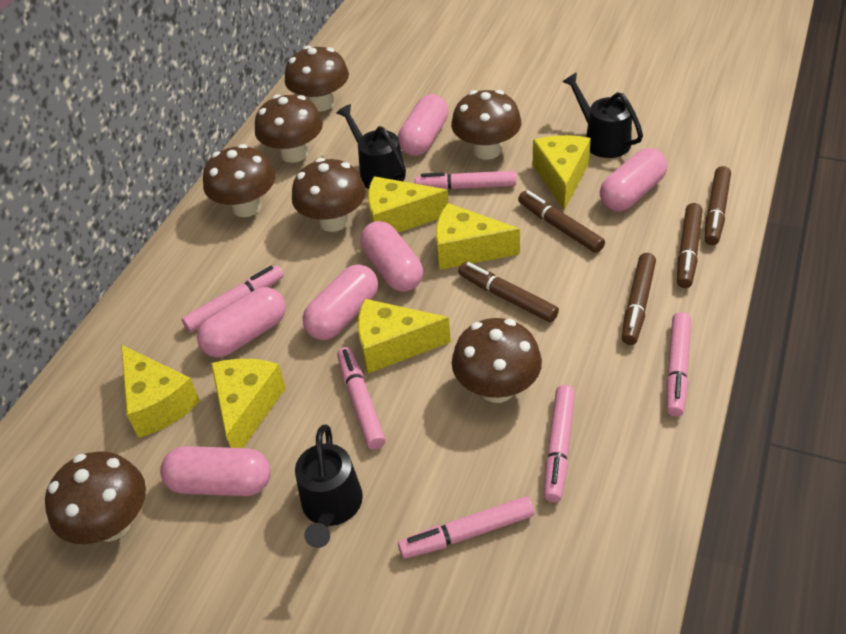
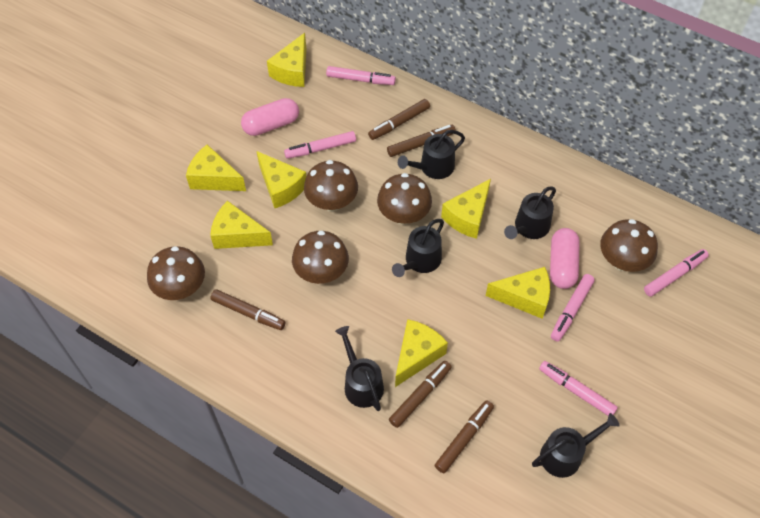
black watering can: [295,424,363,548] [336,104,406,189] [562,73,643,158] = 3 -> [335,326,384,411] [392,219,444,277] [398,130,465,179] [504,186,556,239] [532,413,620,478] = 5
brown mushroom: [45,451,146,544] [203,144,275,217] [255,94,323,163] [285,46,349,112] [292,158,366,232] [451,90,521,160] [452,318,542,403] = 7 -> [147,246,205,300] [292,230,349,284] [304,160,358,211] [377,173,432,225] [600,219,658,272] = 5
pink capsule: [160,446,271,496] [197,287,286,358] [302,265,378,340] [360,221,423,292] [398,94,449,156] [600,148,667,211] = 6 -> [241,98,299,136] [550,228,580,289] = 2
pink marker: [182,265,284,332] [337,347,386,449] [398,496,534,559] [415,171,516,190] [544,385,575,502] [666,312,691,417] = 6 -> [284,131,356,159] [326,66,396,85] [539,361,618,416] [551,274,595,342] [644,249,709,297] = 5
yellow cheese: [121,345,200,438] [211,359,286,448] [358,299,451,373] [368,176,449,233] [436,203,520,270] [533,135,591,211] = 6 -> [186,145,246,191] [210,201,273,249] [256,151,307,208] [267,33,306,87] [395,319,448,387] [441,179,491,239] [486,267,550,319] = 7

